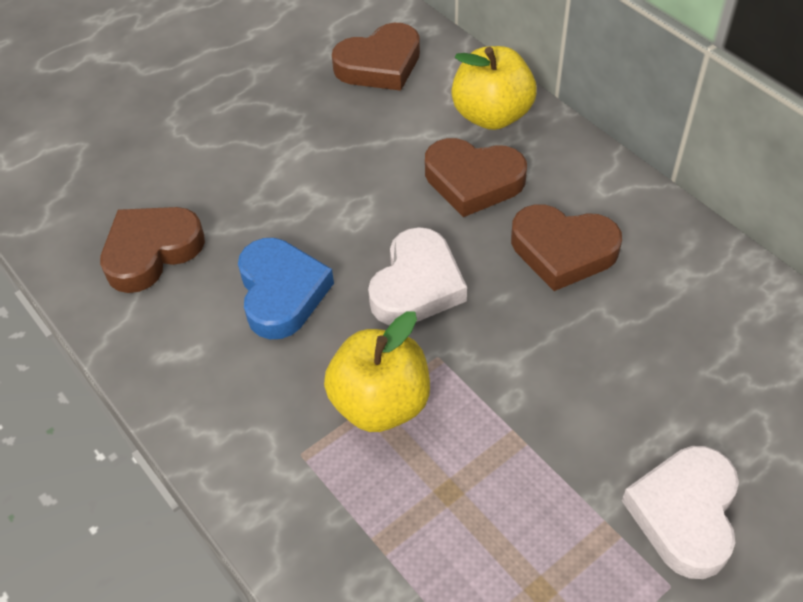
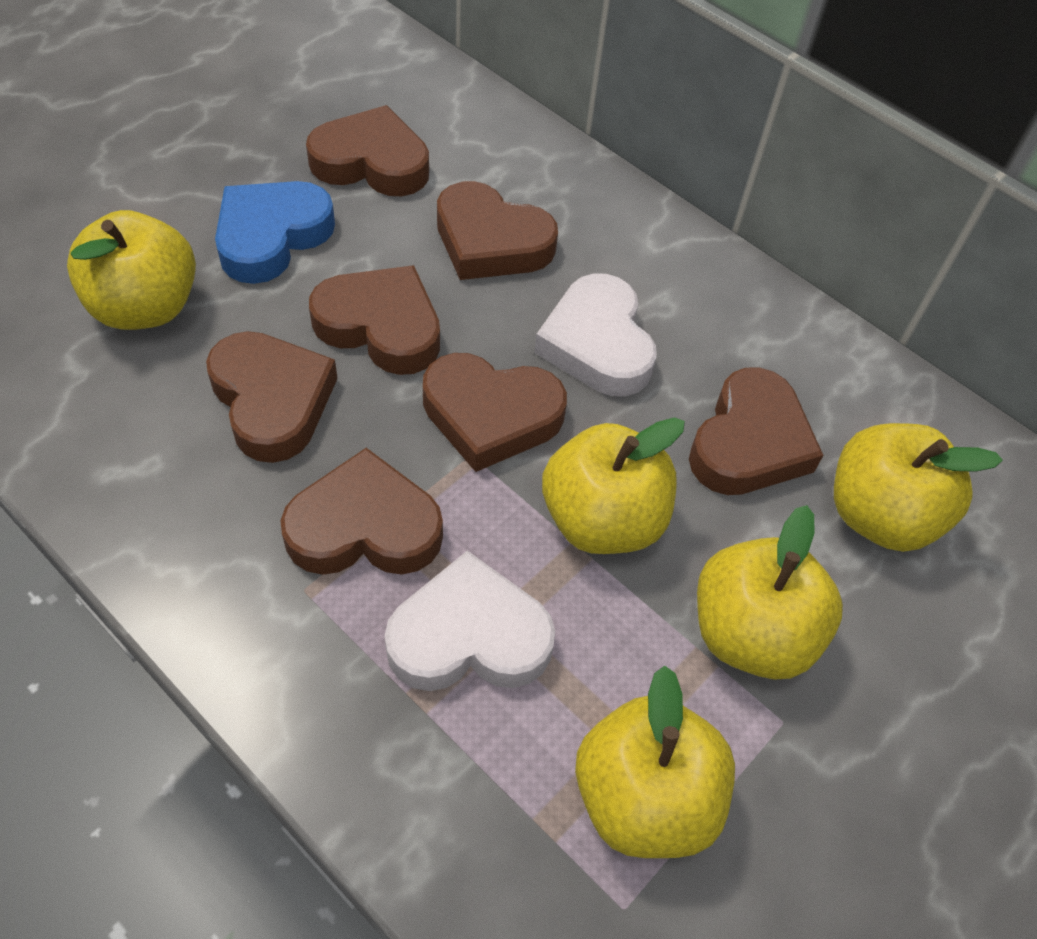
brown heart: [100,207,205,293] [332,23,420,91] [425,138,527,217] [511,204,622,291] = 4 -> [206,331,338,463] [280,448,443,575] [306,105,429,196] [309,265,440,375] [423,353,567,472] [437,181,558,280] [689,367,824,495] = 7
yellow apple: [324,311,430,432] [451,46,537,130] = 2 -> [67,210,196,330] [542,417,685,554] [575,665,735,858] [697,505,843,679] [834,423,1003,552] = 5

